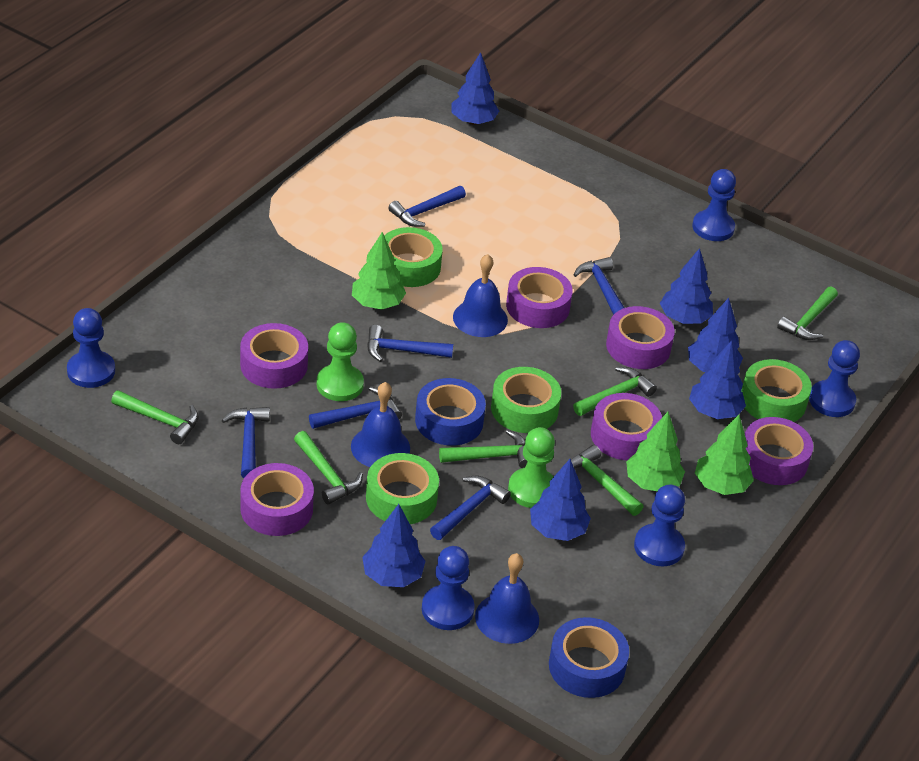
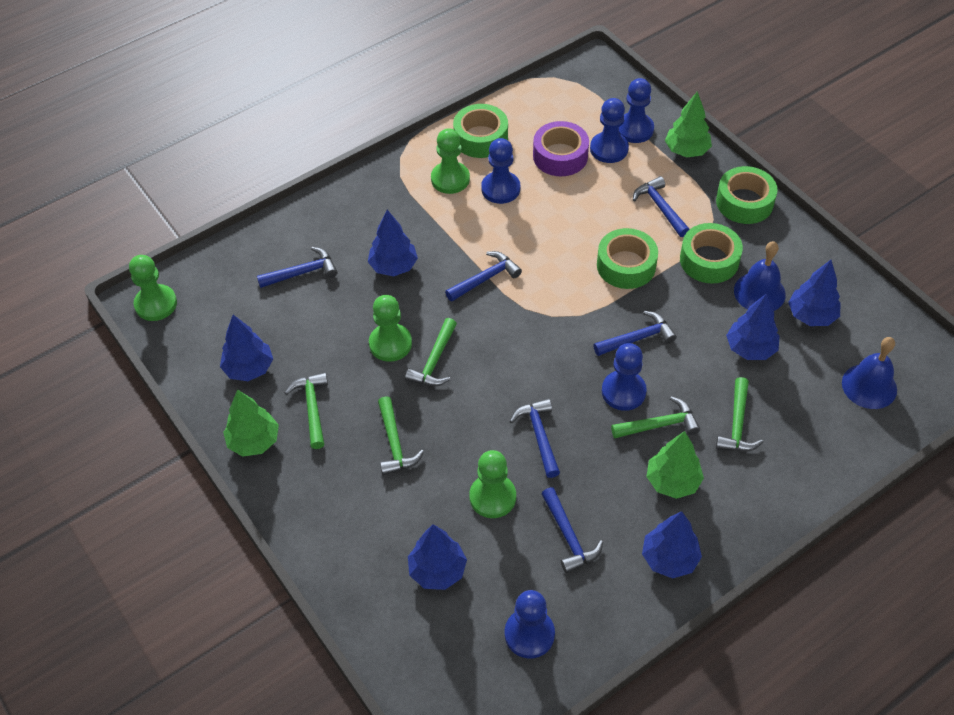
blue bell: [351,382,410,467] [453,254,508,337] [475,553,539,644] = 3 -> [734,241,786,311] [842,337,897,409] = 2
blue tape: [415,378,486,446] [549,617,629,698] = 2 -> none = 0
green hammer: [111,390,199,444] [294,431,363,505] [439,430,528,468] [571,445,643,516] [573,367,657,416] [777,286,838,340] = 6 -> [285,372,328,449] [378,396,424,476] [405,318,457,386] [611,396,700,438] [716,377,763,451] = 5
green pawn: [317,322,364,401] [508,427,555,508] = 2 -> [129,255,177,321] [369,295,412,362] [431,128,470,194] [469,450,516,518] = 4
purple tape: [240,323,308,389] [240,463,314,536] [506,267,573,328] [591,393,662,460] [606,306,675,369] [745,417,813,485] = 6 -> [533,121,589,176] = 1

